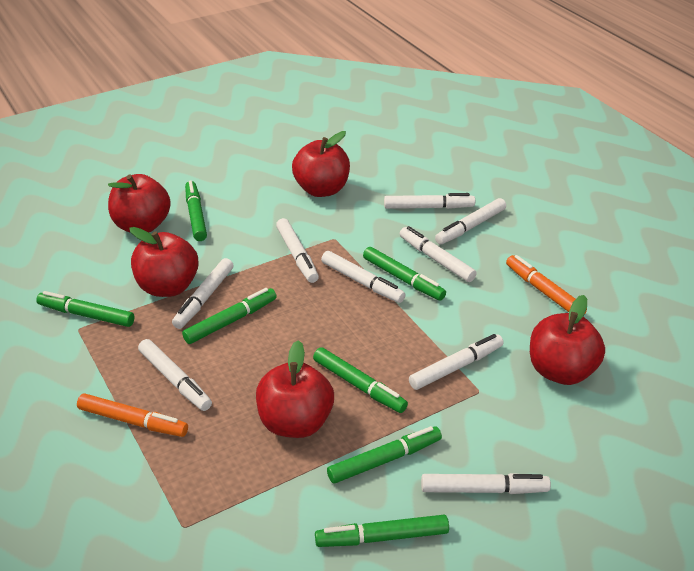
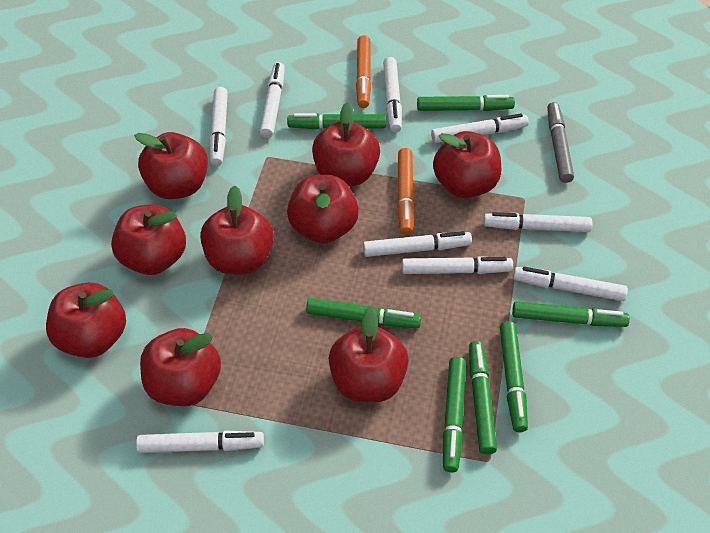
grey marker: none = 0 -> [547,102,574,183] = 1
red apple: [108,174,171,233] [129,227,199,297] [256,340,334,438] [292,131,350,197] [530,295,605,385] = 5 -> [46,282,126,358] [111,204,186,275] [134,132,208,199] [140,328,221,406] [200,185,274,274] [287,175,359,244] [312,102,380,186] [329,306,409,402] [433,131,501,198] = 9

